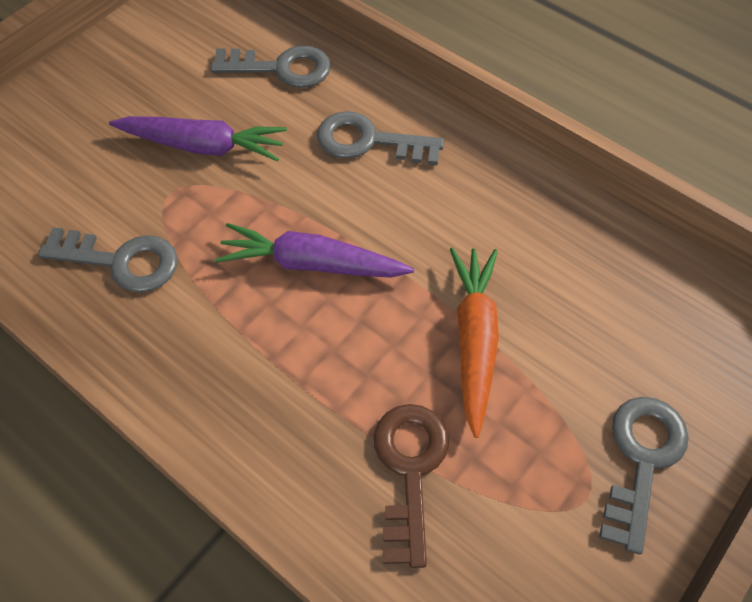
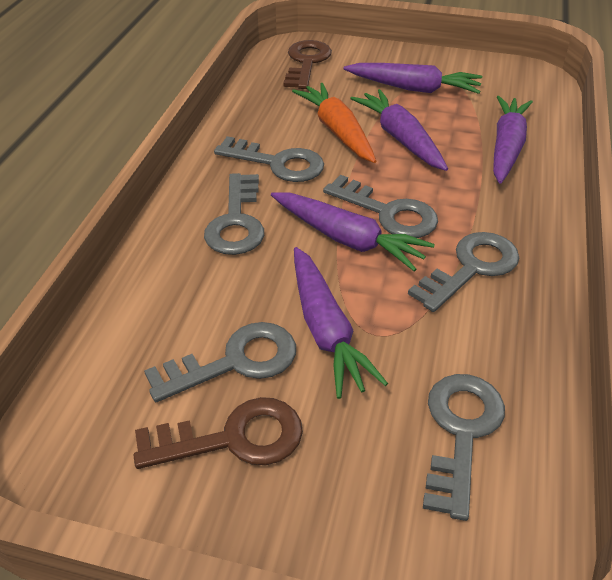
brown key: [374,404,449,568] = 1 -> [133,397,303,469] [283,40,332,89] = 2
grey key: [38,227,178,293] [211,46,331,88] [317,111,444,165] [599,397,689,555] = 4 -> [144,322,296,402] [204,173,264,255] [214,136,324,182] [323,175,438,238] [408,232,519,312] [423,374,505,521] = 6
purple carrot: [109,116,287,162] [215,223,414,278] = 2 -> [271,192,435,271] [294,247,388,399] [343,63,482,94] [350,89,448,171] [493,96,533,184] = 5

